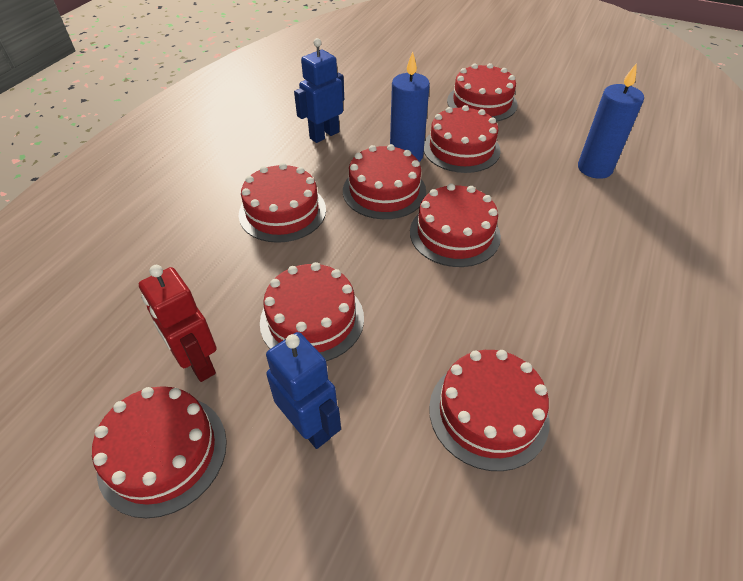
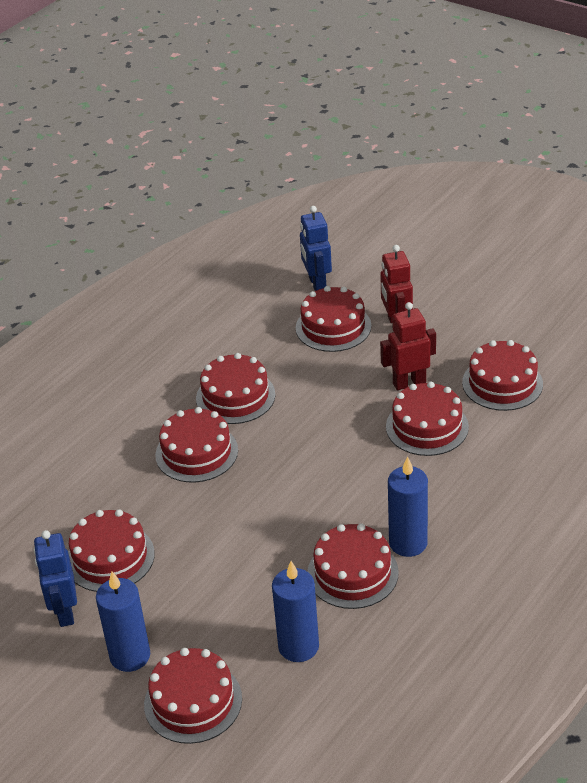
blue candle: [390,52,430,162] [578,63,644,179] = 2 -> [96,571,150,672] [272,561,319,662] [388,456,428,557] = 3
red robot: [139,265,217,382] = 1 -> [380,245,413,325] [380,302,436,390] = 2

